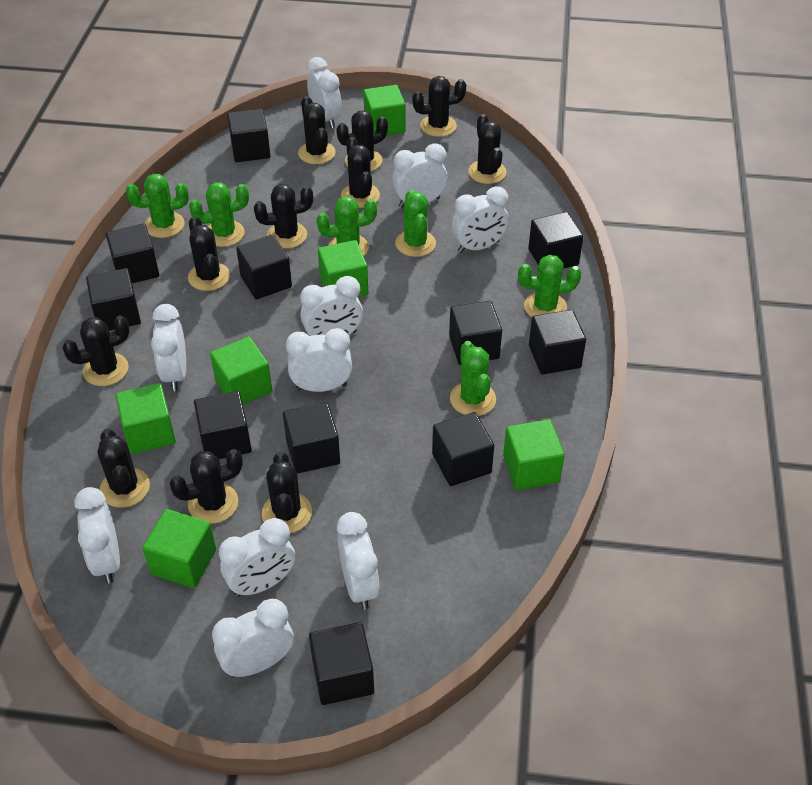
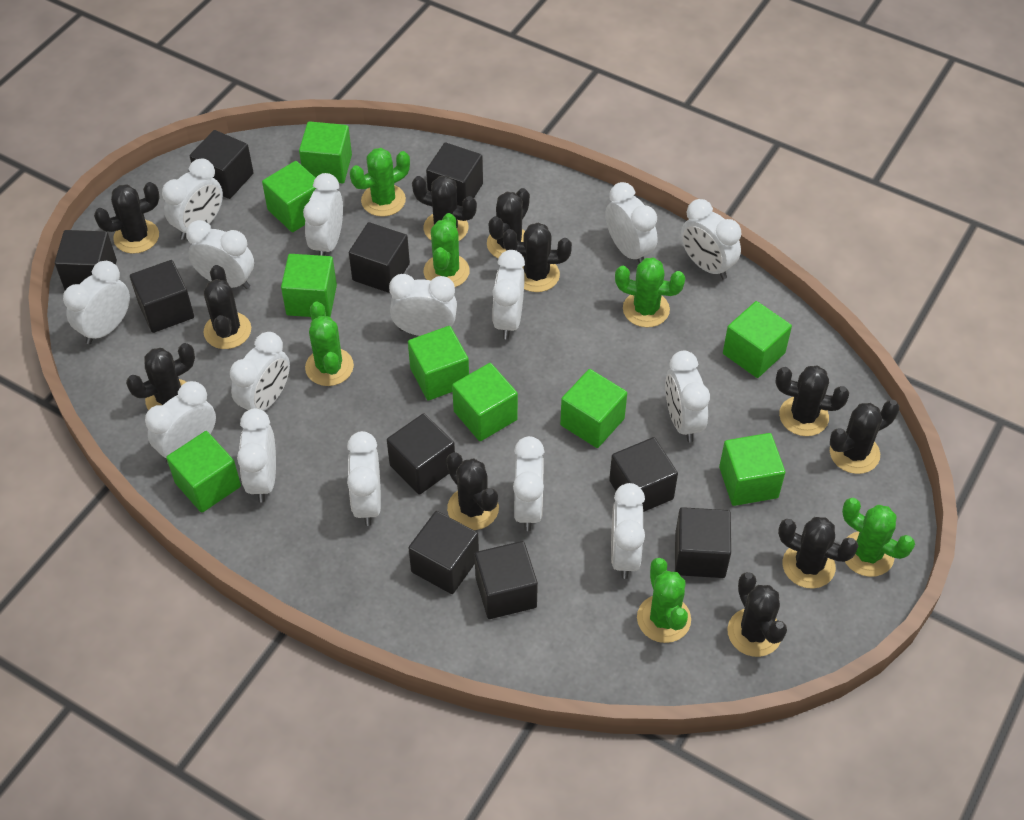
black cube: [86,268,141,331] [106,223,159,283] [194,391,252,459] [227,109,270,162] [236,235,292,299] [283,402,340,474] [309,622,374,705] [432,412,494,486] [449,301,502,365] [528,212,583,269] [529,310,586,375] = 11 -> [55,230,117,290] [130,260,194,333] [190,130,254,199] [349,222,410,293] [387,413,455,495] [409,511,479,594] [426,142,483,206] [475,541,538,619] [609,437,678,512] [675,507,731,578] = 10
green cube: [116,383,176,454] [142,509,216,588] [210,337,272,405] [318,240,368,297] [363,85,405,136] [503,419,565,490] = 6 -> [166,431,241,513] [262,161,317,232] [281,254,337,317] [299,121,352,183] [408,326,469,401] [452,363,518,441] [560,369,627,448] [719,433,785,506] [723,301,792,378] = 9
white clock: [74,487,120,583] [151,304,186,391] [212,599,294,677] [219,518,295,597] [286,328,352,392] [300,276,363,336] [307,57,342,129] [337,512,380,610] [392,143,447,207] [452,186,509,253] = 10 -> [63,261,130,344] [145,381,216,464] [162,158,223,240] [186,220,254,289] [230,332,290,411] [237,408,276,503] [303,173,343,256] [347,431,381,526] [389,274,457,336] [492,250,525,340] [513,436,544,531] [605,182,658,264] [611,483,645,579] [665,351,710,442] [681,199,742,279] = 15

